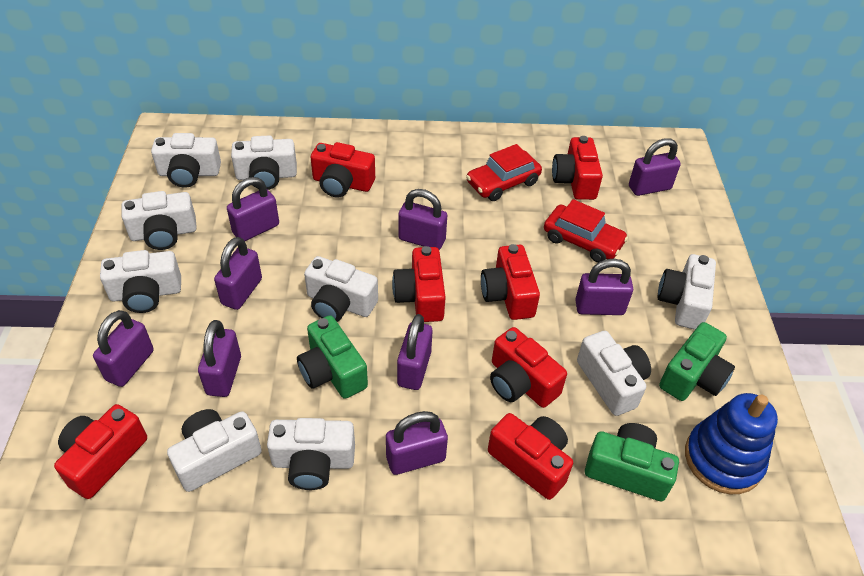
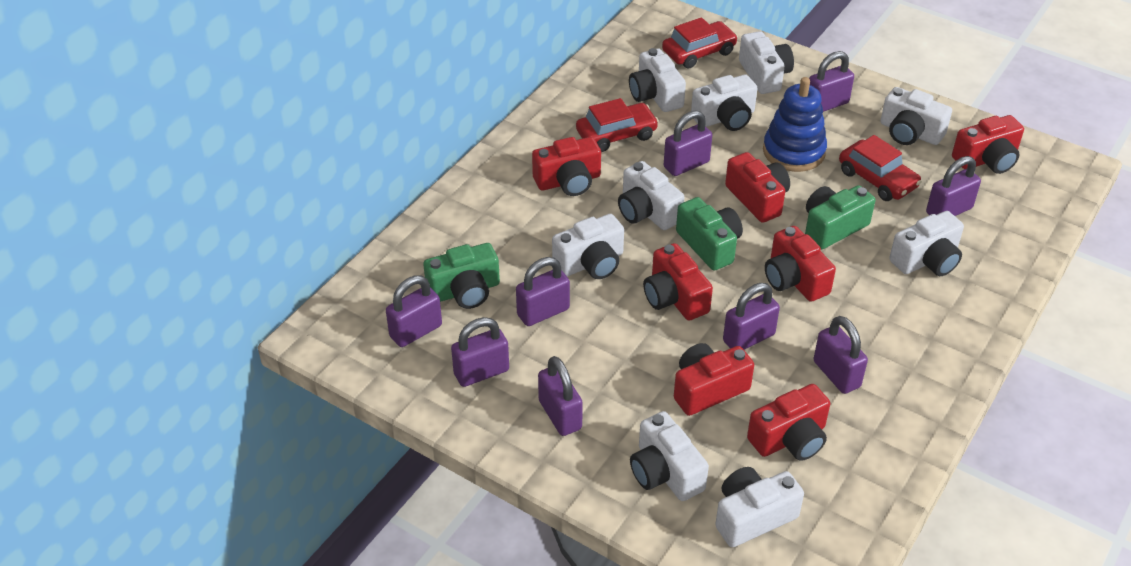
red car: [466,144,542,201] [544,199,628,263] = 2 -> [576,98,659,152] [662,17,738,69] [839,135,922,201] = 3

